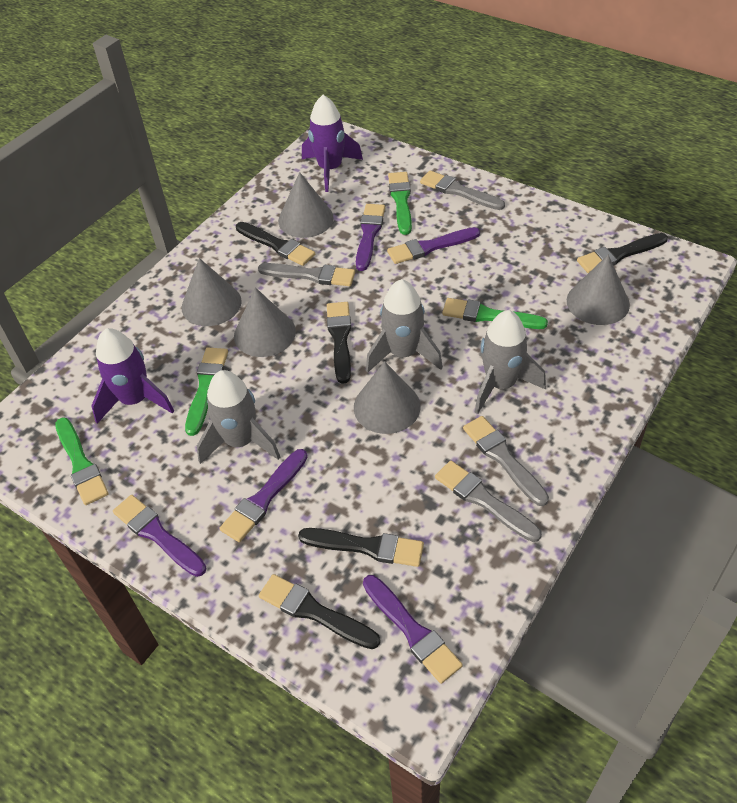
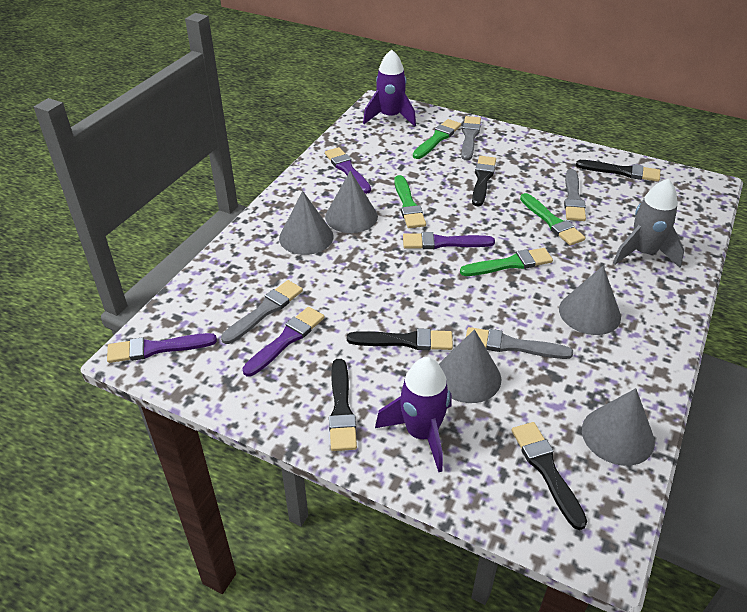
grey rocket: [197,370,280,464] [366,279,443,373] [475,310,546,414] = 3 -> [613,179,684,268] = 1
purple brush: [113,495,206,577] [220,449,308,542] [356,204,385,271] [363,575,463,684] [387,227,480,264] = 5 -> [107,333,217,363] [242,307,325,376] [325,147,371,194] [403,232,495,249] = 4

